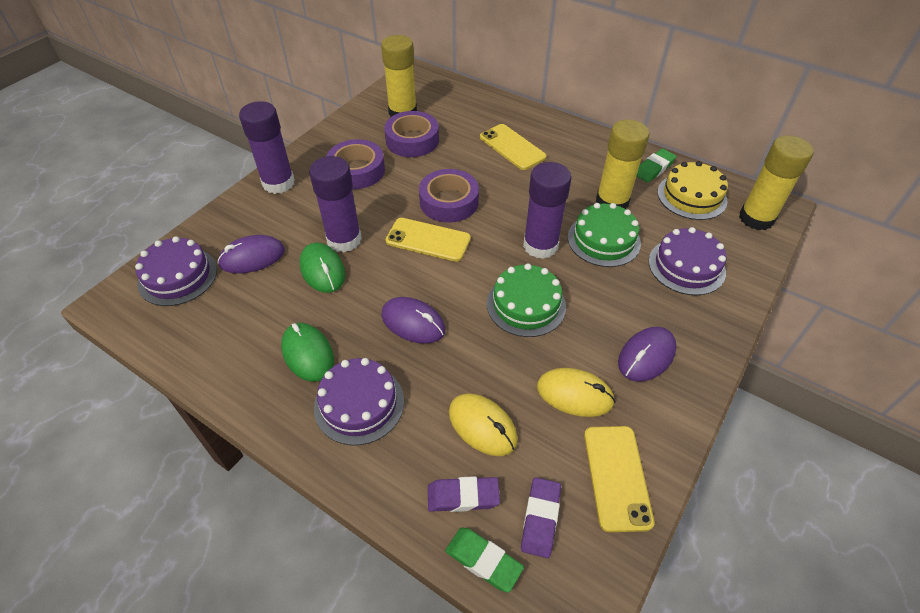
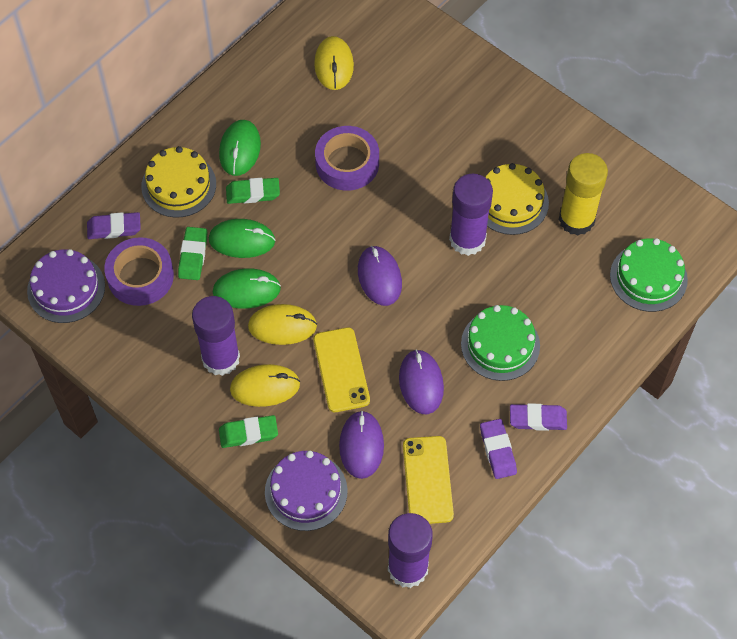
green eraser: [445,527,524,593] [636,148,677,183] = 2 -> [178,227,207,280] [219,415,278,448] [226,178,280,204] = 3
green mouse: [281,323,334,382] [300,243,345,293] = 2 -> [209,219,275,258] [213,268,281,309] [219,120,261,176] = 3
purple cake: [135,236,217,306] [314,358,404,445] [649,227,727,295] = 3 -> [27,249,105,323] [265,451,348,531] = 2
purple eraser: [428,476,500,512] [521,477,561,558] = 2 -> [87,212,141,239] [480,419,517,479] [510,403,567,431] = 3
purple tape: [326,139,385,189] [384,111,439,157] [419,169,479,223] = 3 -> [104,237,174,306] [315,126,379,191] = 2
yellow cake: [658,161,728,220] = 1 -> [141,146,216,218] [485,163,549,235] = 2
yellow glue stick: [381,35,417,117] [596,120,650,209] [739,136,814,230] = 3 -> [559,153,608,235] = 1
yellow mouse: [449,393,518,456] [537,368,615,417] = 2 -> [230,364,300,407] [248,304,317,345] [314,36,354,90] = 3
yellow phone: [385,218,471,262] [480,124,547,170] [584,426,654,532] = 3 -> [313,327,370,412] [403,436,454,524] = 2

